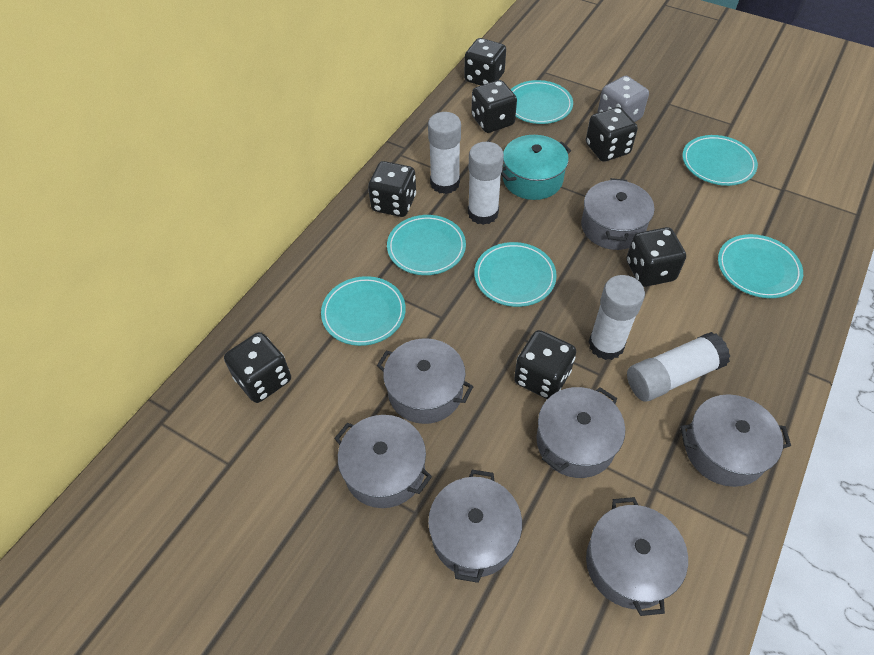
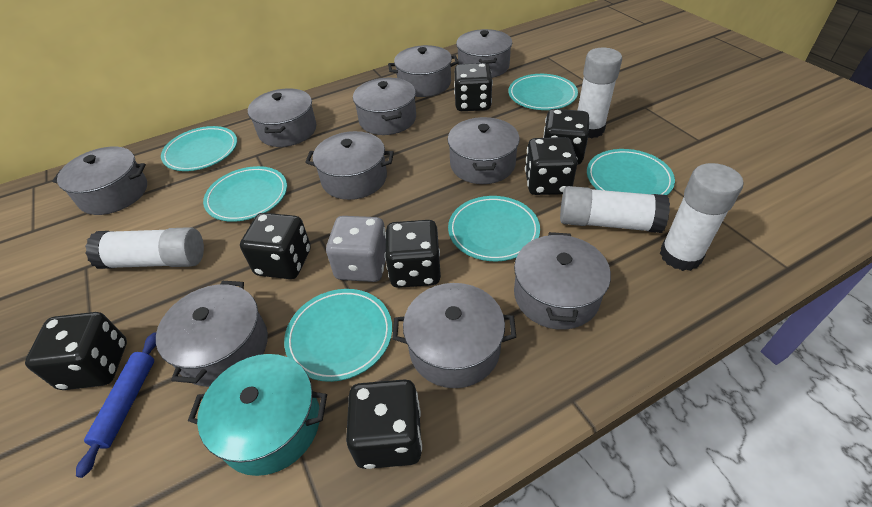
blue rolling pin: none = 0 -> [76,332,156,478] = 1
grey pot: [334,415,432,508] [377,338,474,424] [428,470,522,583] [536,387,625,478] [581,178,654,250] [586,497,688,616] [680,394,791,487] = 7 -> [52,147,147,215] [156,281,268,387] [248,88,316,147] [305,131,394,200] [353,78,416,135] [388,45,459,97] [392,283,516,388] [448,117,520,184] [456,29,512,78] [514,232,611,330] = 10

